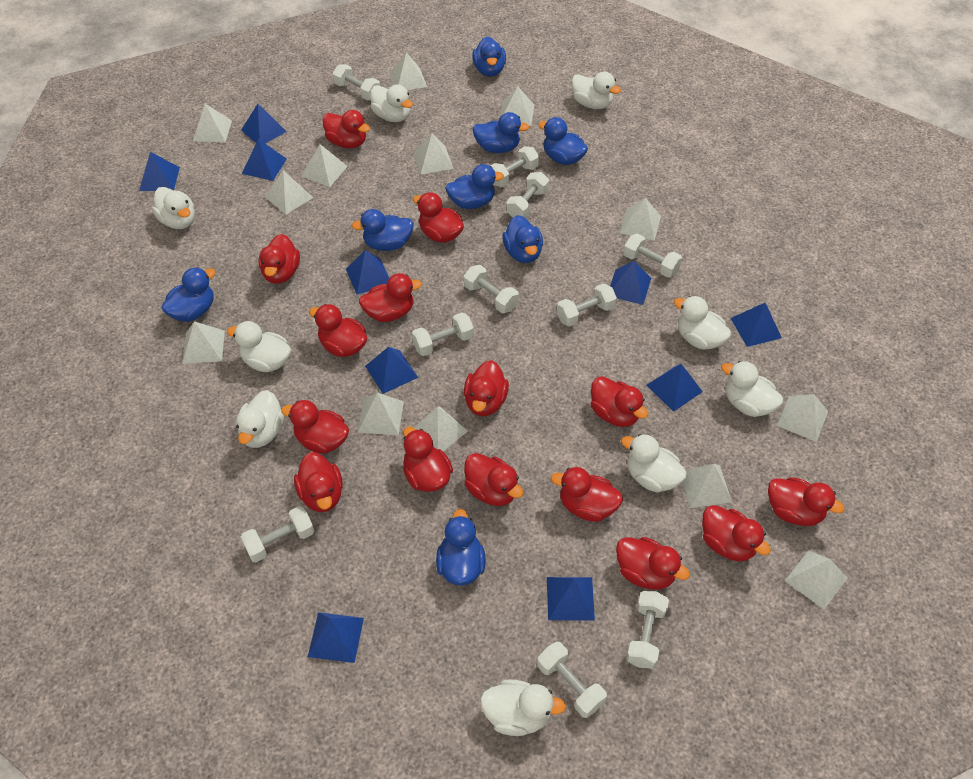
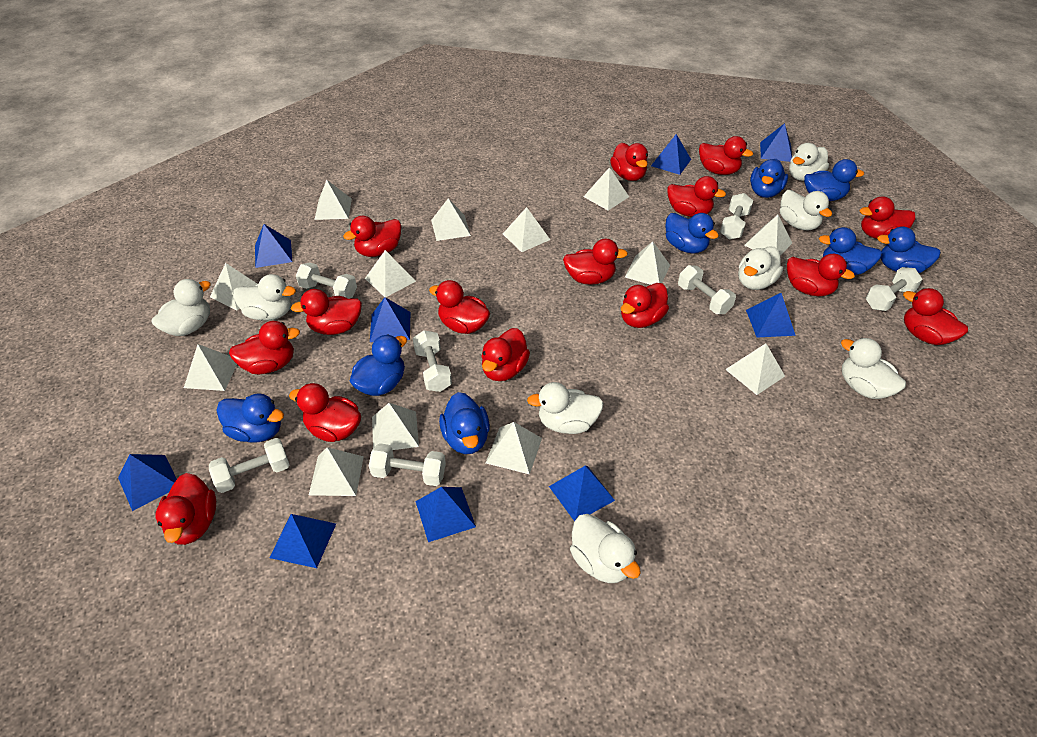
blue pyramid: [139,152,180,191] [241,104,287,144] [242,139,287,181] [308,612,364,663] [346,250,389,295] [365,347,418,394] [547,577,595,621] [610,261,651,305] [646,364,703,412] [730,303,782,347] = 10 -> [118,454,177,511] [255,224,292,268] [269,514,336,568] [370,297,410,342] [415,487,476,542] [549,466,615,521] [651,134,691,175] [746,293,796,337] [760,123,792,162] = 9
white duck: [152,187,195,229] [227,321,291,372] [236,390,285,448] [370,84,413,122] [480,679,566,736] [571,71,621,109] [621,434,687,493] [674,296,731,350] [721,361,783,417] = 9 -> [152,279,211,336] [233,274,296,321] [527,382,603,434] [570,514,641,583] [738,246,783,290] [780,190,832,230] [789,143,829,181] [841,338,906,399] = 8
white dumbbell: [241,506,314,563] [333,64,380,100] [412,313,474,356] [464,265,519,313] [491,146,539,187] [506,172,549,218] [537,641,607,718] [557,283,617,327] [623,234,682,278] [626,591,669,669] = 10 -> [209,438,289,493] [296,262,357,299] [369,443,446,486] [413,330,452,392] [678,265,736,314] [720,193,753,240] [866,267,923,311] = 7

